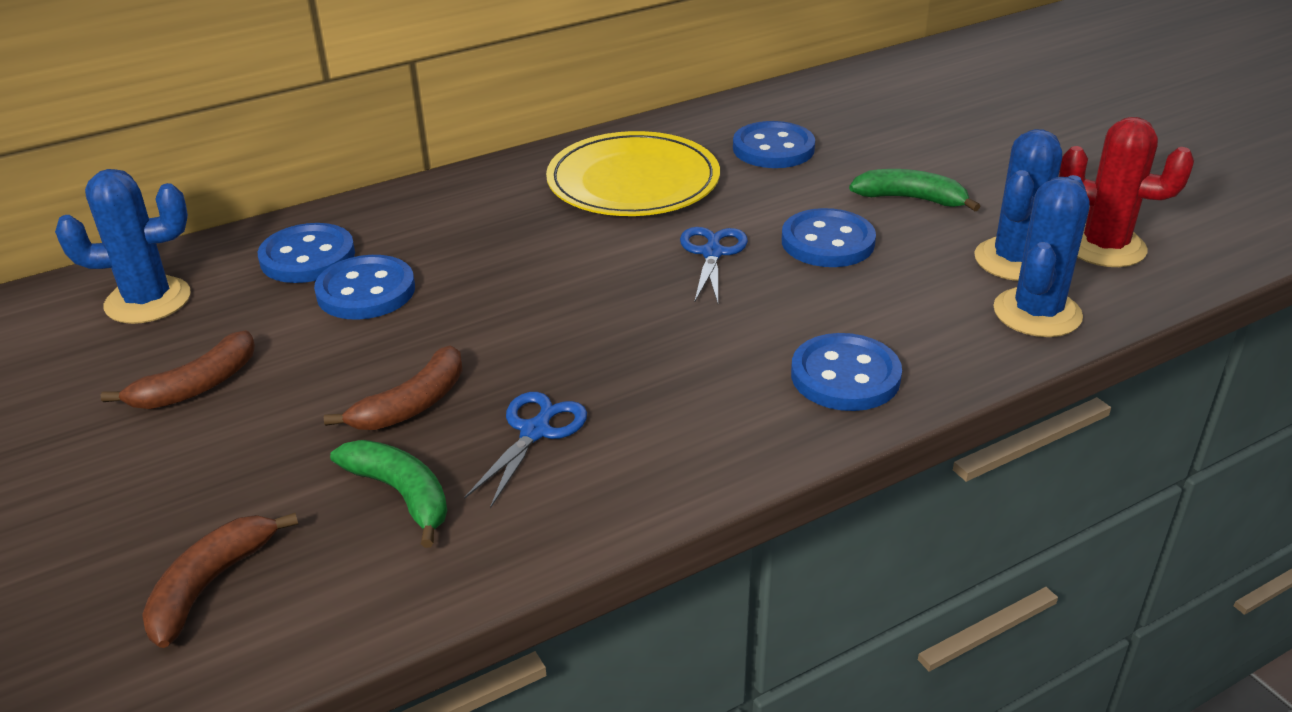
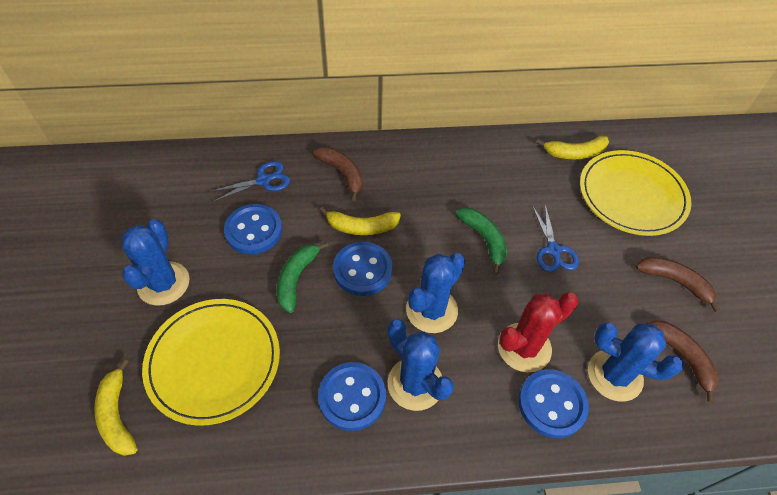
blue button: [258,223,355,283] [314,255,415,320] [733,121,815,168] [782,208,876,267] [791,333,902,411] = 5 -> [224,204,282,254] [318,362,386,431] [333,241,393,296] [519,369,589,438] = 4
blue cactus: [55,169,191,324] [974,129,1062,281] [993,175,1089,337] = 3 -> [122,219,190,306] [387,319,454,411] [406,253,465,333] [588,322,683,402] = 4
yellow banana: none = 0 -> [94,359,137,456] [320,207,401,235] [536,136,609,159] = 3
yellow plate: [546,131,720,216] = 1 -> [142,299,280,426] [580,150,691,236] = 2

